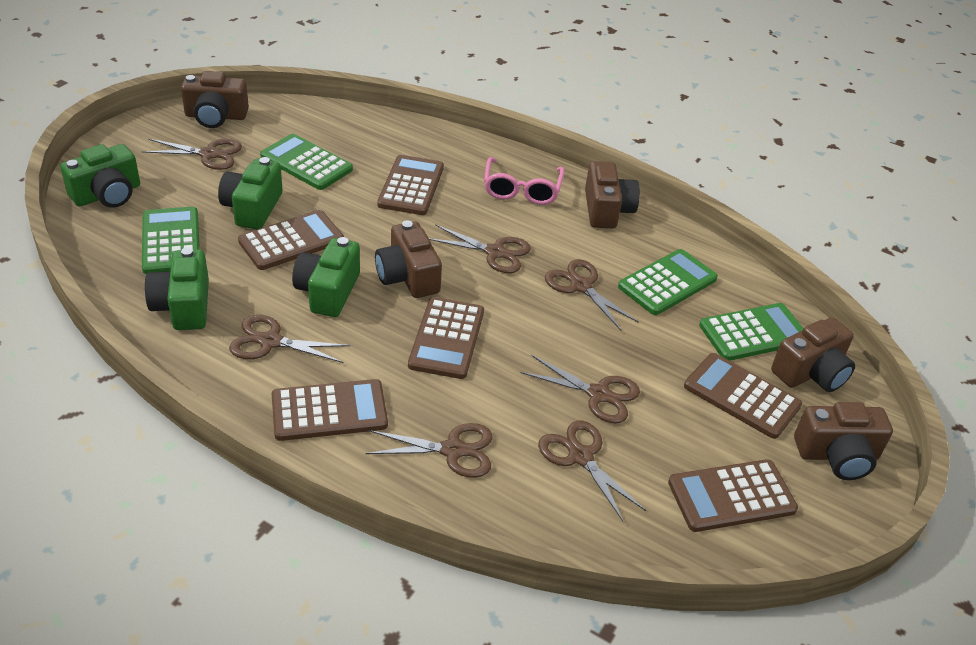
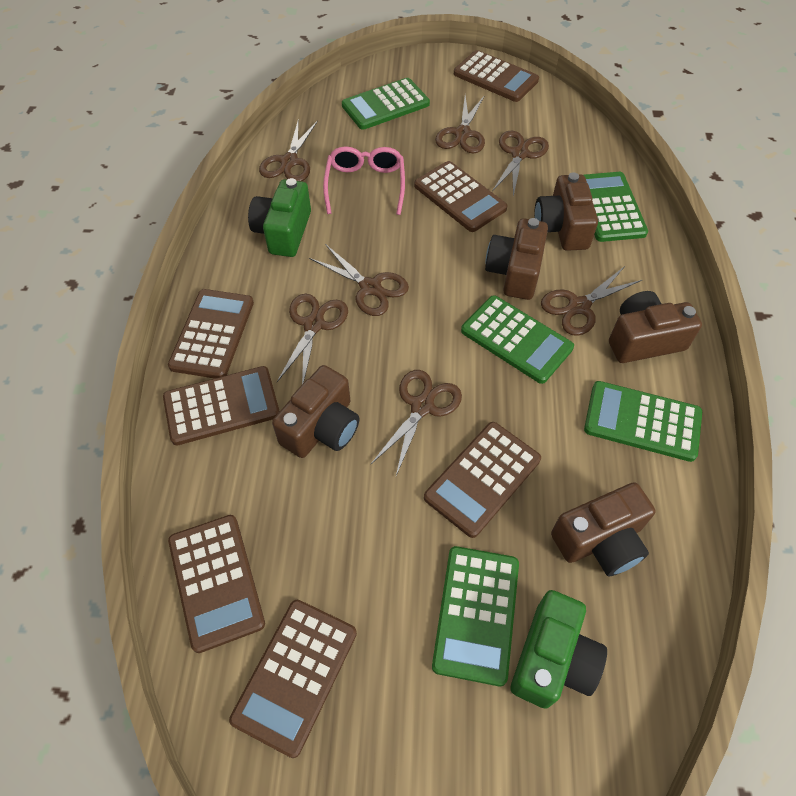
brown calculator: [238,210,344,270] [272,379,388,441] [377,155,444,215] [408,297,484,379] [668,459,798,532] [684,353,802,439] = 6 -> [163,366,280,446] [168,289,254,379] [168,515,265,653] [229,600,357,758] [414,161,508,232] [424,422,541,538] [454,50,539,102] = 7
green calculator: [142,207,200,274] [260,134,353,190] [618,249,718,315] [699,303,804,361] = 4 -> [342,78,430,130] [432,546,519,686] [461,295,574,384] [584,172,648,242] [584,381,702,462] = 5
green camera: [60,144,140,208] [145,247,209,330] [218,157,283,229] [292,237,360,317] = 4 -> [248,178,311,257] [511,590,607,708] = 2

